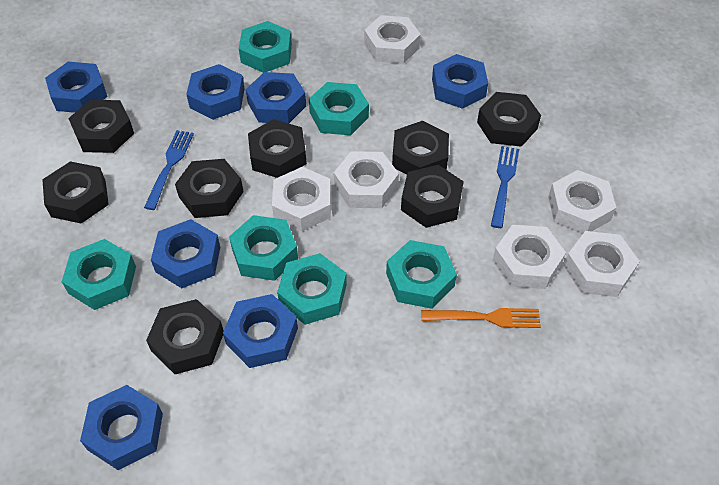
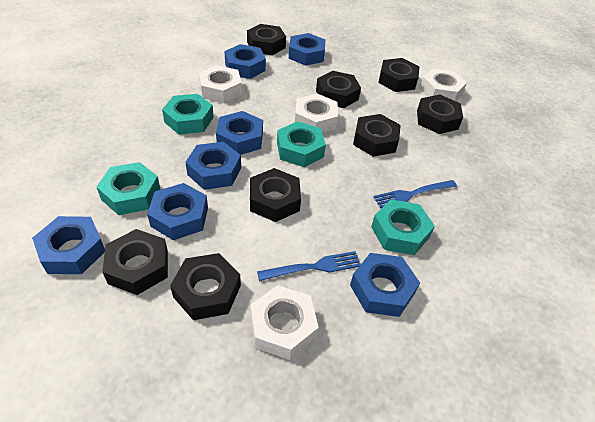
orange fork: [421,308,541,328] = 1 -> none = 0
turquoise nut: [62,239,136,310] [229,215,298,281] [239,21,292,73] [277,253,347,325] [309,82,369,135] [386,240,457,309] = 6 -> [97,162,160,215] [162,94,214,135] [277,121,326,167] [371,199,435,255] = 4
white nut: [272,167,331,231] [334,151,399,208] [364,15,421,64] [493,225,566,289] [548,170,616,234] [563,231,640,297] = 6 -> [199,65,242,103] [250,285,319,360] [295,94,338,133] [420,68,467,101] = 4

